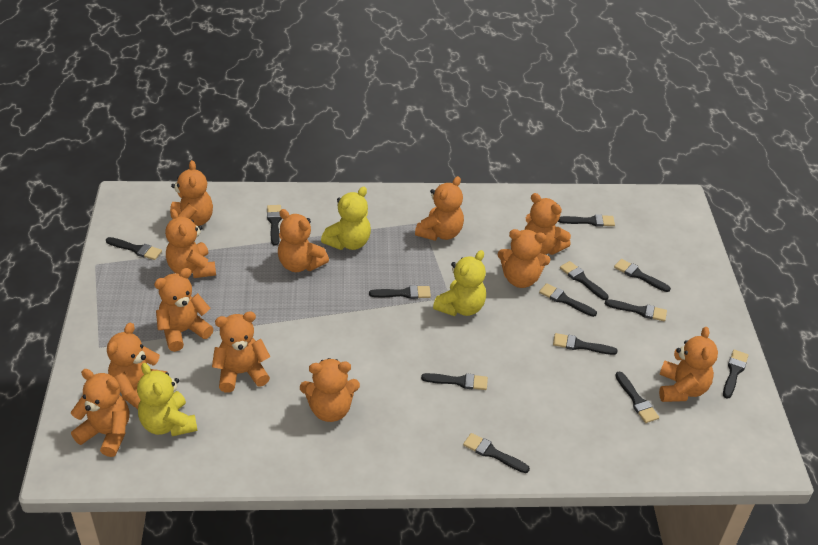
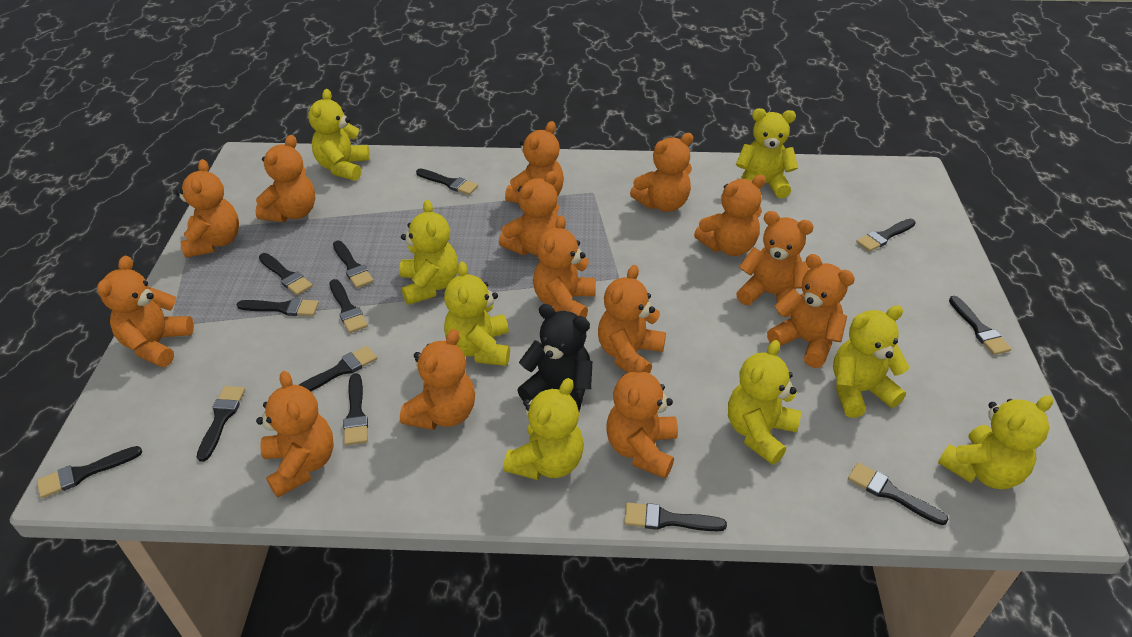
black teddy bear: none = 0 -> [517,304,592,412] = 1
orange teddy bear: [71,369,129,457] [107,322,167,409] [154,268,214,352] [165,209,216,278] [170,160,213,226] [212,311,271,393] [278,209,329,272] [300,358,360,422] [415,176,464,241] [498,229,550,288] [524,193,571,255] [659,327,718,402] = 12 -> [97,256,194,367] [176,159,239,258] [255,135,315,222] [256,371,334,498] [400,329,475,430] [499,171,559,256] [505,121,564,203] [533,216,596,318] [598,265,666,374] [606,356,678,479] [630,133,693,212] [694,175,766,256] [736,211,814,317] [767,254,855,368] = 14
yellow teddy bear: [137,363,198,436] [321,187,371,250] [433,250,486,316] = 3 -> [308,89,370,181] [400,200,458,305] [444,261,510,366] [503,378,584,480] [728,340,801,465] [736,108,798,198] [833,305,910,418] [938,395,1053,489] = 8

